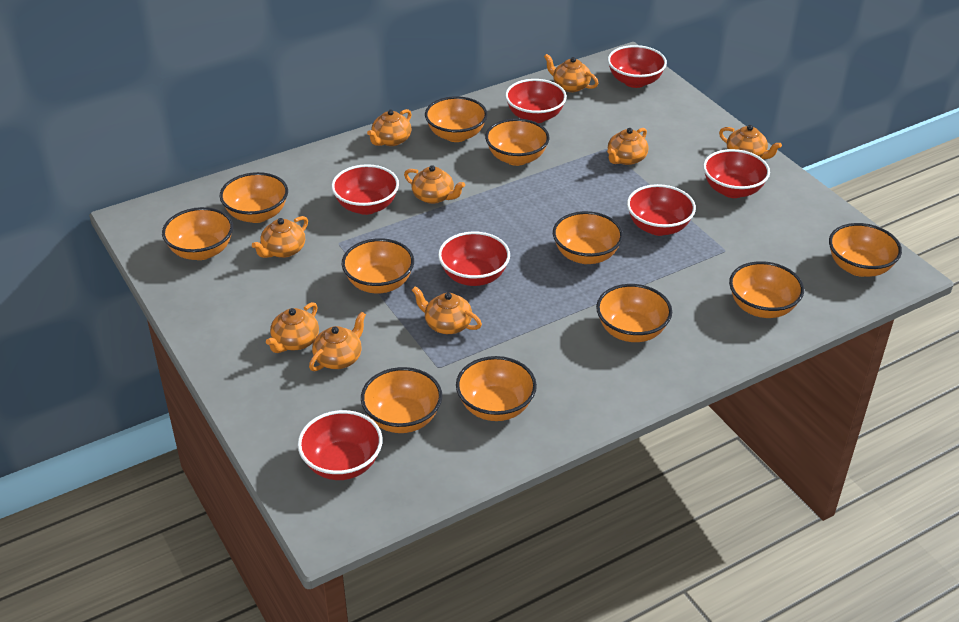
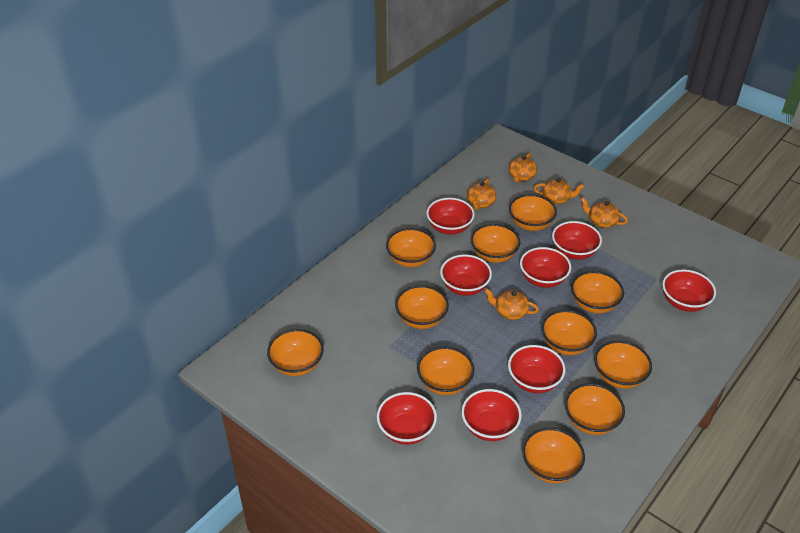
orange teapot: [252,216,308,258] [266,302,319,353] [309,312,366,371] [367,109,412,146] [404,165,465,204] [412,286,482,334] [544,54,599,92] [607,128,648,165] [719,125,782,159] = 9 -> [467,178,496,210] [485,288,539,320] [508,153,537,182] [533,178,584,204] [580,197,628,228] = 5
red bowl: [298,410,383,480] [331,164,399,215] [438,231,510,286] [505,79,567,123] [608,45,667,88] [627,184,696,236] [703,149,770,198] = 7 -> [377,392,437,445] [426,198,475,235] [440,255,492,296] [461,389,522,441] [508,345,565,393] [520,247,571,288] [552,221,602,260] [662,269,716,312] = 8

